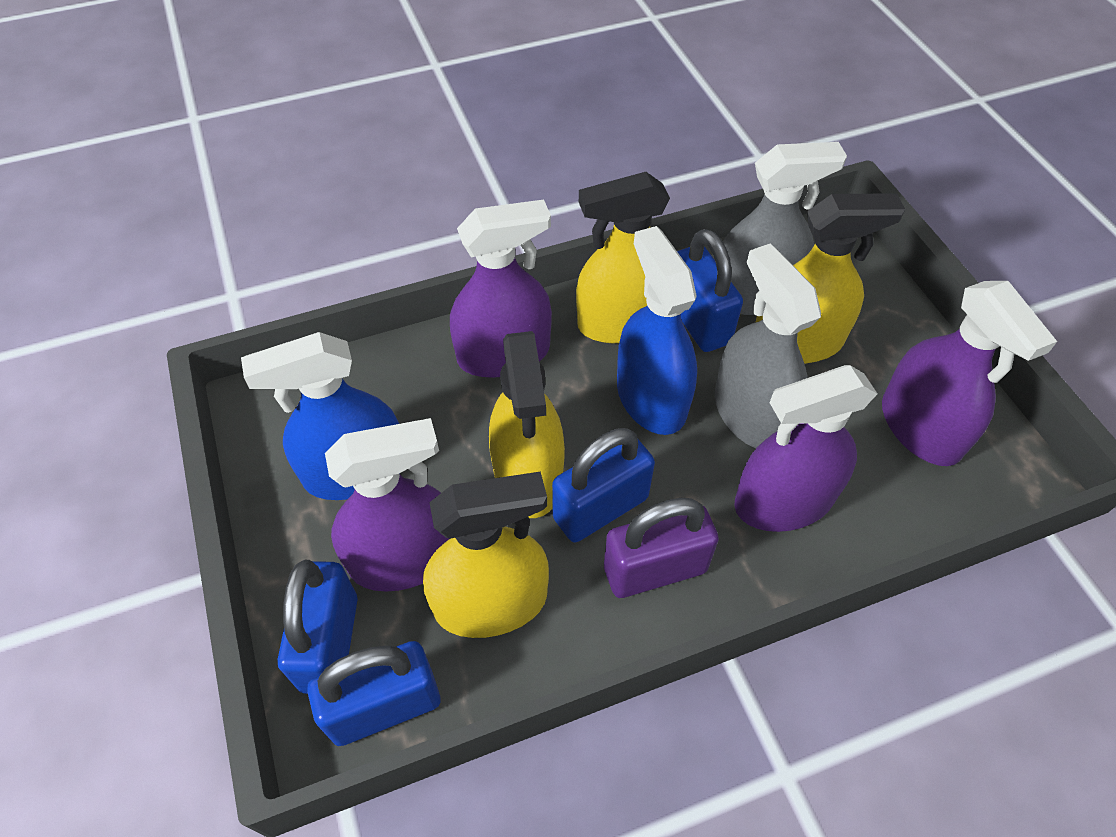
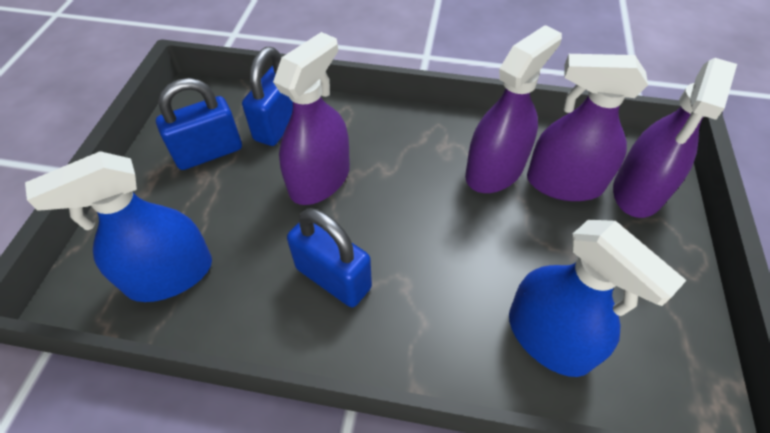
blue padlock: [277,560,358,694] [307,641,440,746] [552,428,655,543] [677,229,743,352] = 4 -> [156,78,242,170] [242,47,293,146] [287,208,372,307] = 3
grey spray bottle: [715,244,821,449] [723,142,847,315] = 2 -> none = 0
purple padlock: [604,498,719,598] = 1 -> none = 0
yellow spray bottle: [423,471,549,638] [489,331,565,518] [576,172,670,343] [755,193,905,364] = 4 -> none = 0

